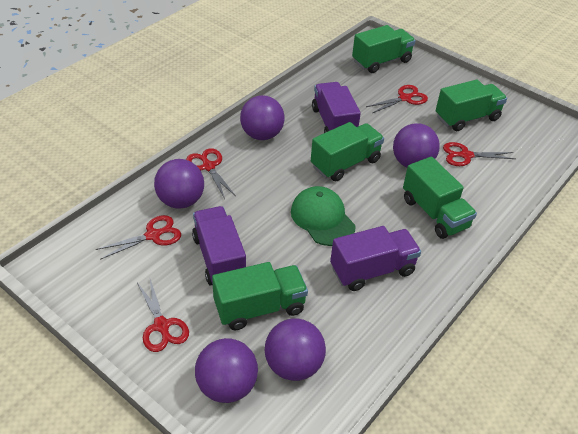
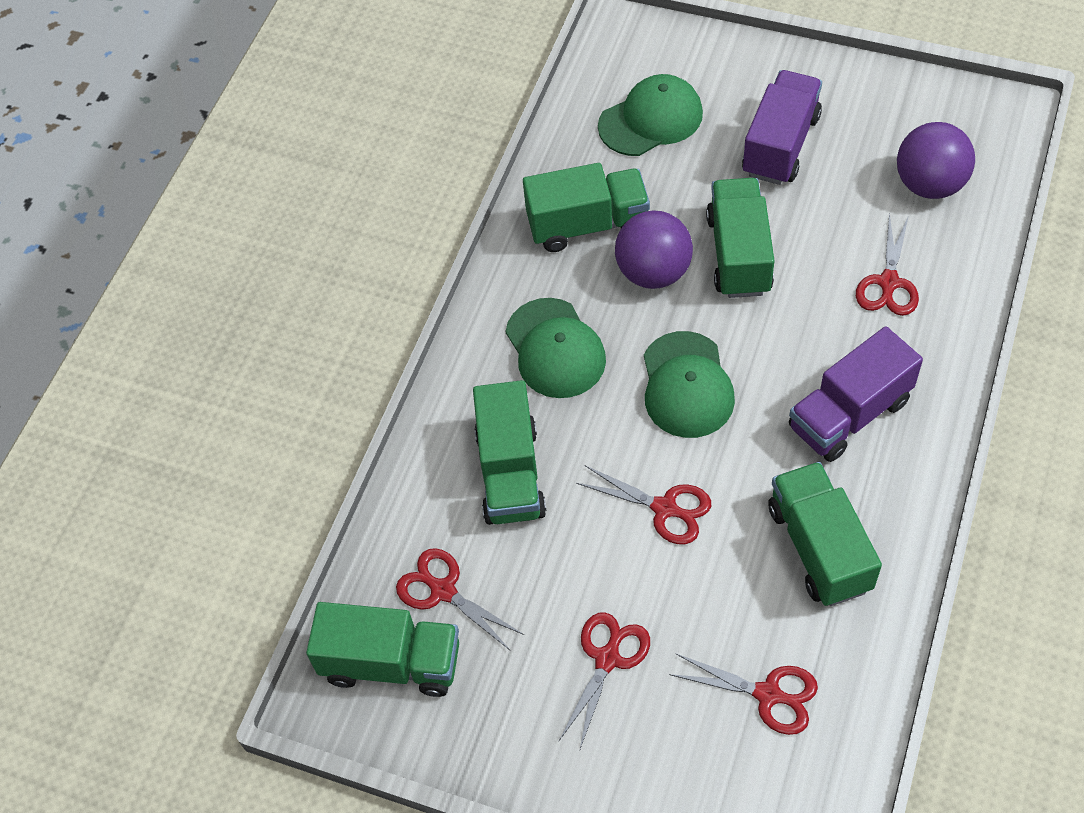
green cap: [291,186,356,246] = 1 -> [505,298,606,398] [598,74,703,156] [644,331,735,438] = 3
purple ball: [154,159,204,209] [195,338,258,403] [240,95,285,140] [265,318,326,381] [393,123,440,168] = 5 -> [615,211,693,289] [897,122,975,199] = 2
purple truck: [192,206,246,285] [312,82,361,133] [330,226,421,291] = 3 -> [742,70,822,185] [789,326,923,462] = 2

